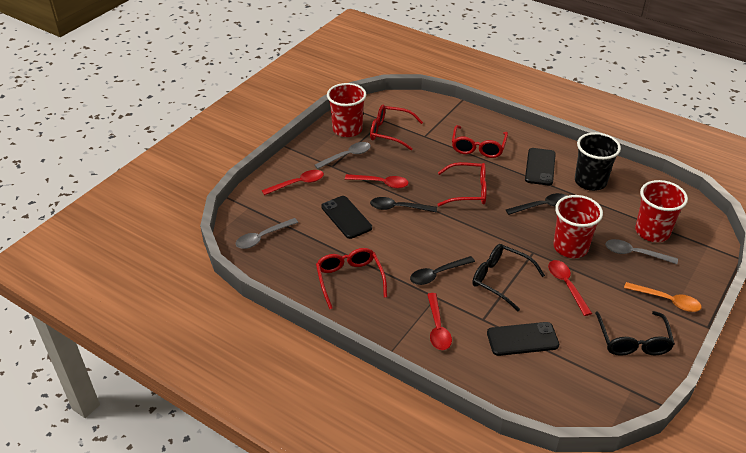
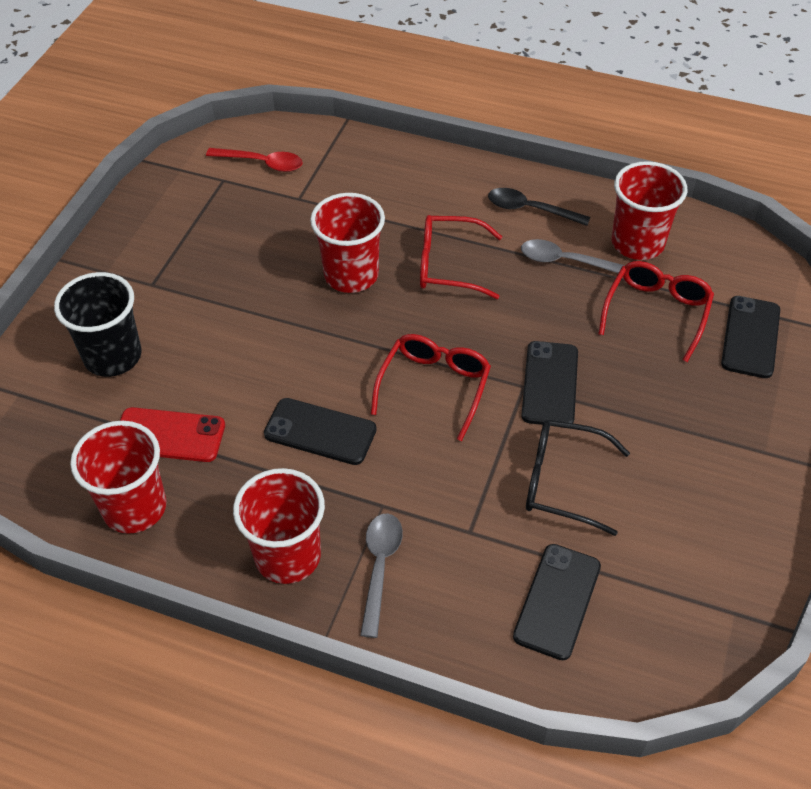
black glasses: [472,244,545,311] [595,311,675,356] = 2 -> [526,420,630,536] = 1
black phone: [321,196,372,239] [487,322,559,356] [525,148,556,186] = 3 -> [264,398,377,465] [513,544,601,660] [521,341,578,425] [721,296,780,378] = 4
black spoon: [370,197,437,213] [410,256,475,285] [506,193,567,215] = 3 -> [488,188,590,226] = 1
grey spoon: [235,218,298,249] [315,142,371,169] [605,239,678,264] = 3 -> [360,513,403,638] [521,239,625,273] = 2
orange spoon: [624,282,702,312] = 1 -> none = 0
red cup: [327,83,366,137] [553,195,603,258] [635,180,688,242] = 3 -> [70,421,166,534] [233,468,325,584] [310,193,385,293] [611,161,687,260] = 4
red glasses: [316,248,387,309] [370,105,423,150] [437,162,487,206] [452,125,508,158] = 4 -> [371,334,491,441] [420,215,502,299] [598,261,714,362] = 3
red phone: none = 0 -> [120,407,225,462] = 1
red spoon: [262,170,324,195] [345,174,409,189] [427,293,452,350] [548,260,592,316] = 4 -> [206,148,303,172] = 1

